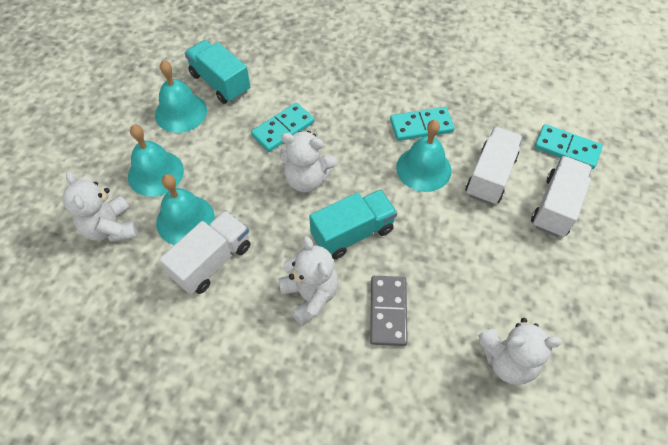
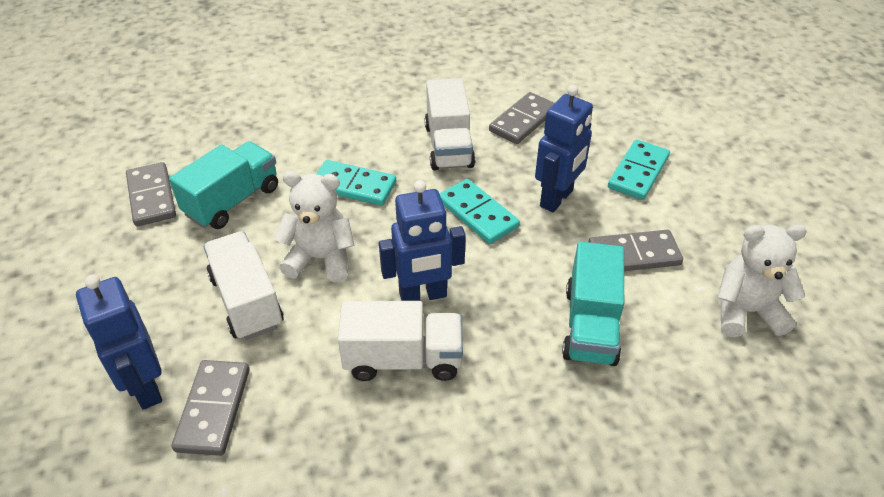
blue robot: none = 0 -> [76,275,162,410] [379,180,466,301] [535,85,593,212] = 3
grey domino: [370,276,408,346] = 1 -> [126,162,176,226] [172,360,250,456] [489,92,554,144] [589,230,683,271] = 4
turquoise bell: [128,125,184,197] [155,60,207,133] [156,174,215,245] [396,120,451,192] = 4 -> none = 0
white teddy bear: [63,172,138,242] [278,236,338,326] [280,131,337,192] [478,318,562,385] = 4 -> [274,171,355,282] [717,224,807,337] = 2

